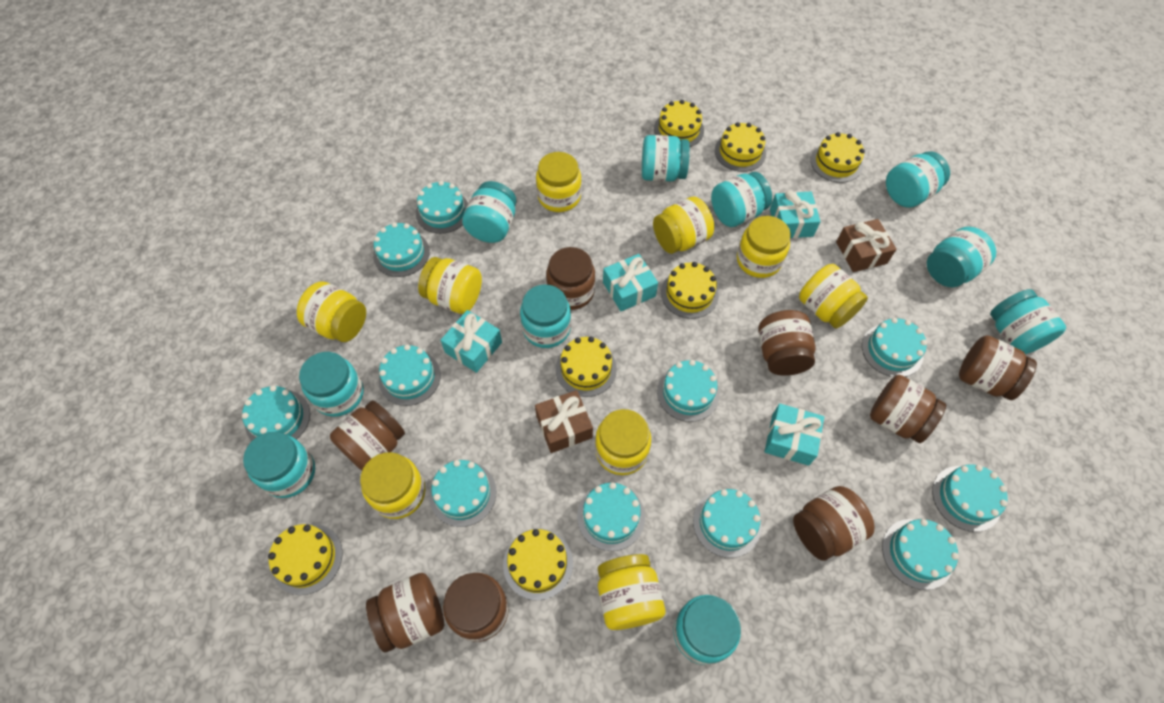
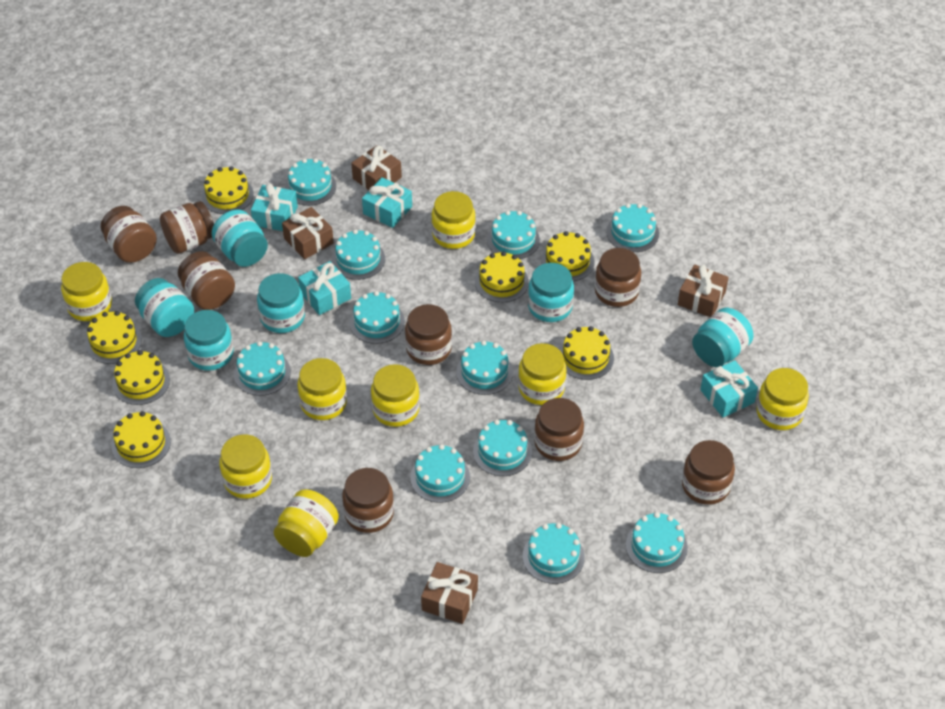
brown gift: [535,390,593,453] [836,219,897,272] = 2 -> [282,207,334,259] [351,145,402,190] [421,562,478,624] [678,264,729,317] = 4
turquoise jar: [243,432,315,498] [299,352,364,417] [462,181,517,243] [520,285,571,348] [642,135,690,181] [673,595,741,665] [711,172,772,227] [886,151,950,208] [927,227,996,288] [990,289,1066,354] = 10 -> [135,278,194,337] [184,310,234,371] [212,209,268,267] [257,273,305,333] [528,263,574,322] [692,308,754,367] = 6
yellow jar: [297,281,366,342] [360,452,426,519] [418,257,482,314] [536,152,581,212] [595,409,651,475] [598,554,665,630] [653,197,714,254] [737,216,791,278] [799,264,868,329] = 9 -> [61,262,112,321] [219,435,272,499] [274,489,339,557] [297,358,347,420] [371,364,420,427] [431,191,476,249] [518,343,567,405] [756,368,809,430] = 8

